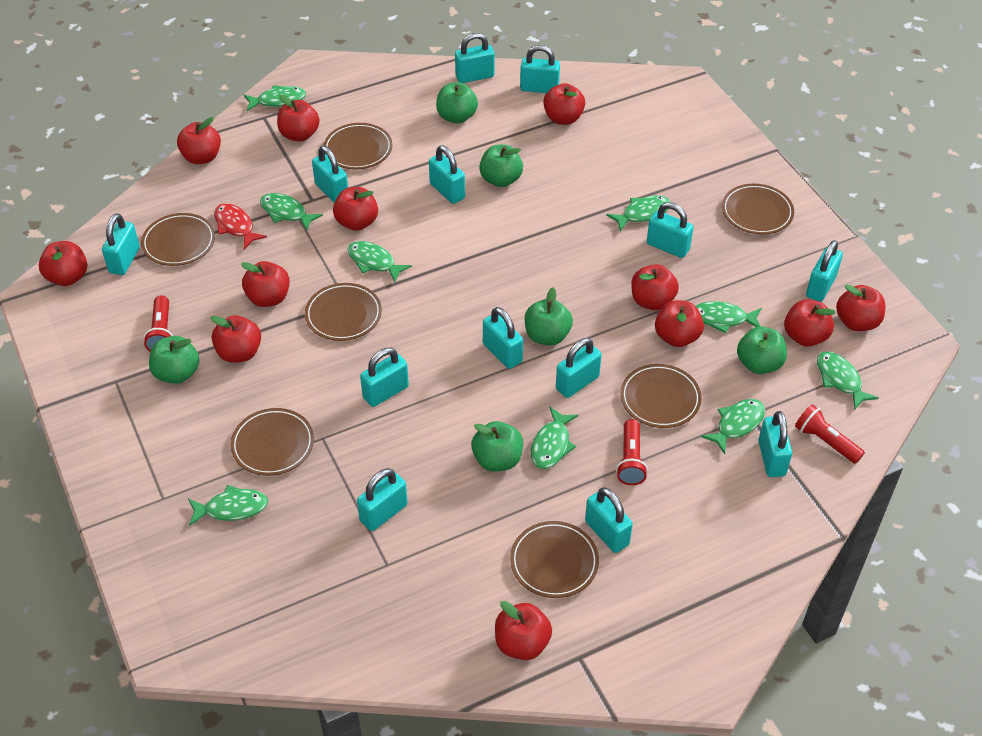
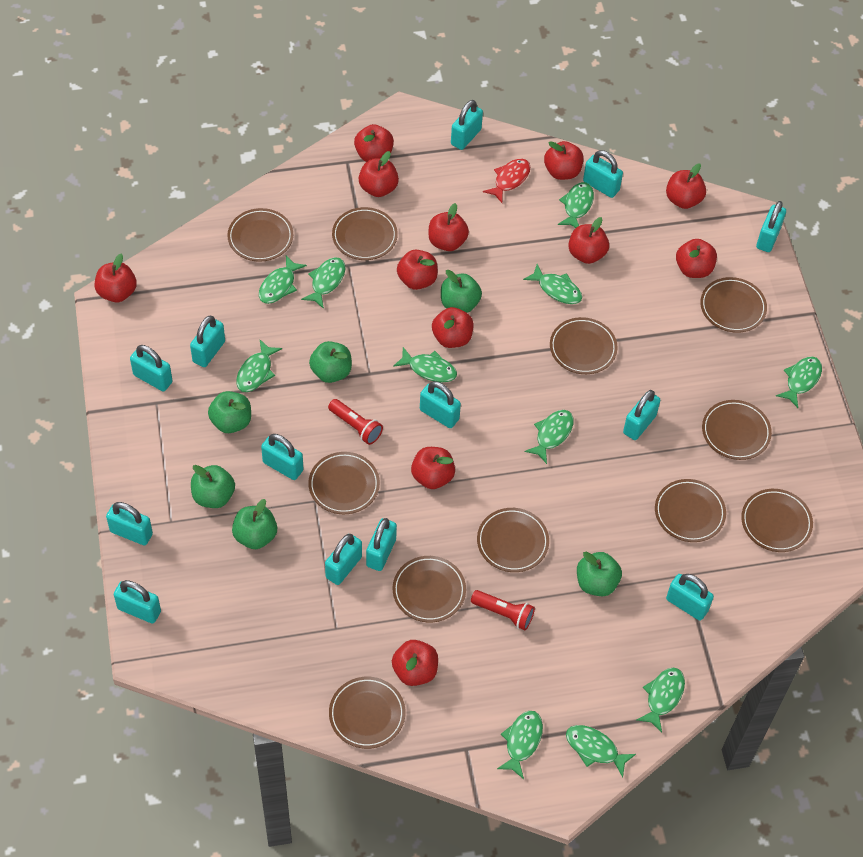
brown plate: [141,213,215,266] [230,408,314,476] [305,283,382,341] [323,123,392,169] [510,521,599,598] [620,364,702,428] [722,184,794,235] = 7 -> [227,208,293,262] [308,452,380,514] [329,677,405,749] [332,207,398,260] [393,556,466,622] [477,508,549,572] [550,317,618,374] [655,479,726,542] [700,277,767,333] [702,400,772,460] [741,489,813,552] = 11
green fish: [188,485,268,526] [244,85,306,111] [260,193,323,231] [348,241,412,282] [531,407,578,469] [606,195,670,232] [695,301,762,334] [701,399,765,454] [817,351,879,410] = 9 -> [236,340,282,392] [259,255,307,304] [301,257,345,309] [393,347,457,382] [497,711,543,779] [523,264,582,304] [524,410,574,464] [558,182,594,228] [566,725,636,777] [637,668,685,733] [776,357,822,408] = 11
red flashlight: [143,295,173,352] [616,419,648,485] [795,404,865,464] = 3 -> [328,399,383,445] [471,590,535,630] = 2

